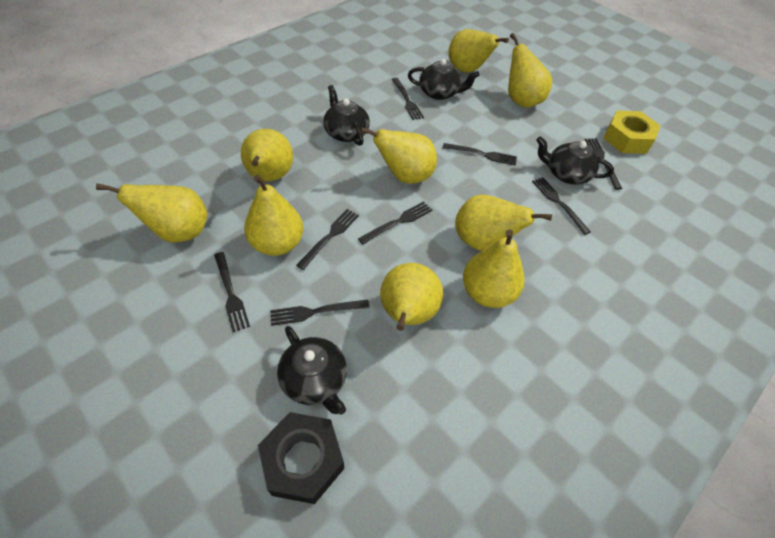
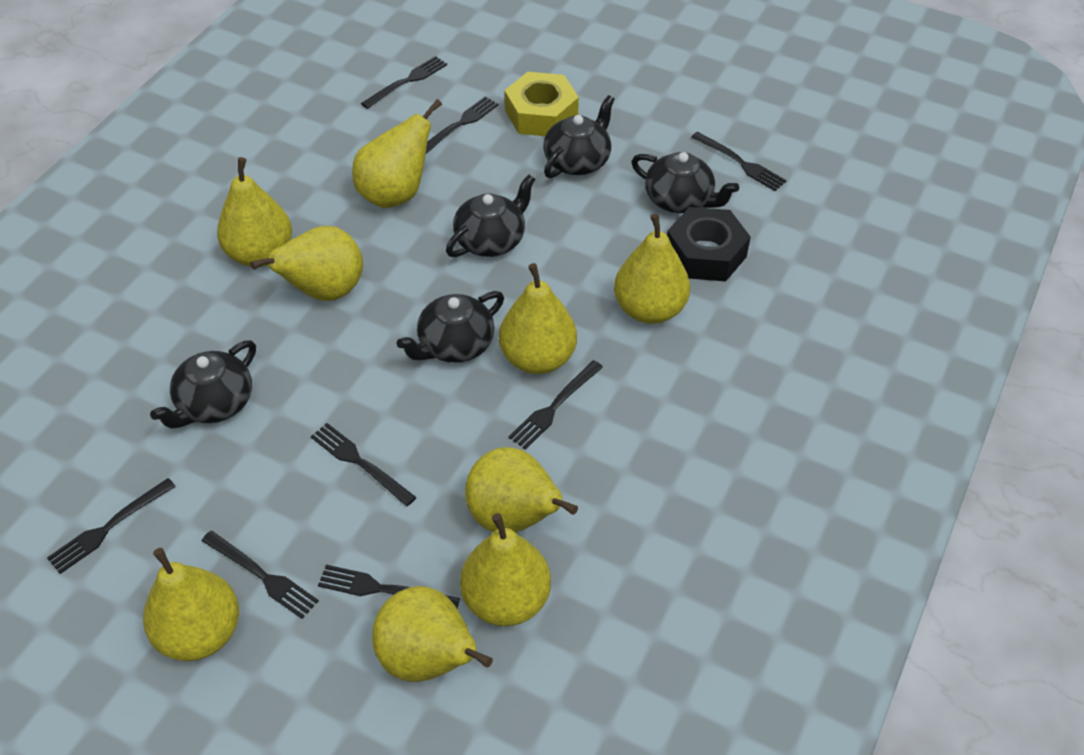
black teapot: [277,326,347,414] [323,85,370,146] [408,59,480,100] [536,136,614,184] = 4 -> [150,340,256,429] [397,291,504,363] [446,175,535,257] [543,95,615,178] [631,152,739,213] = 5

